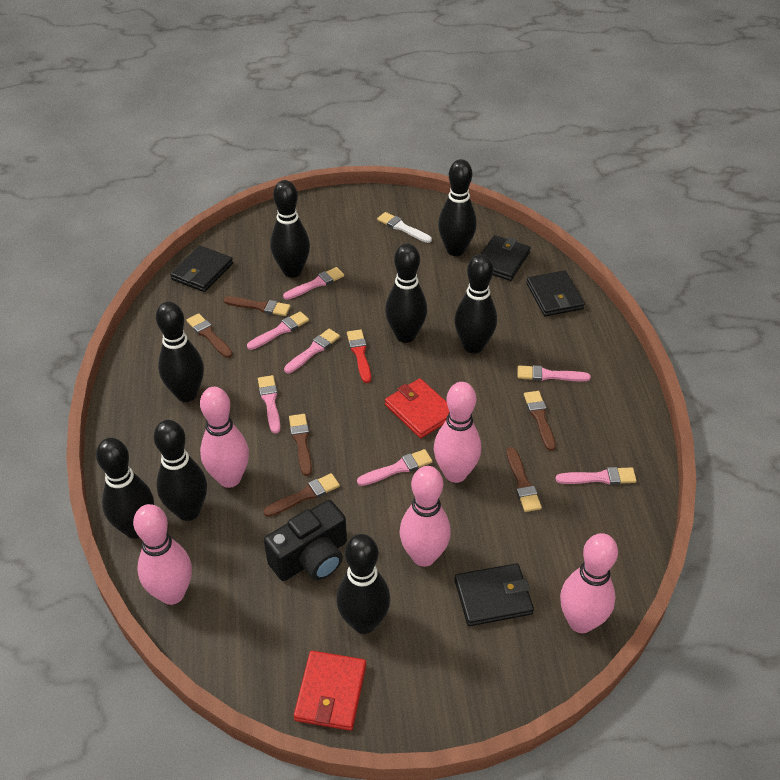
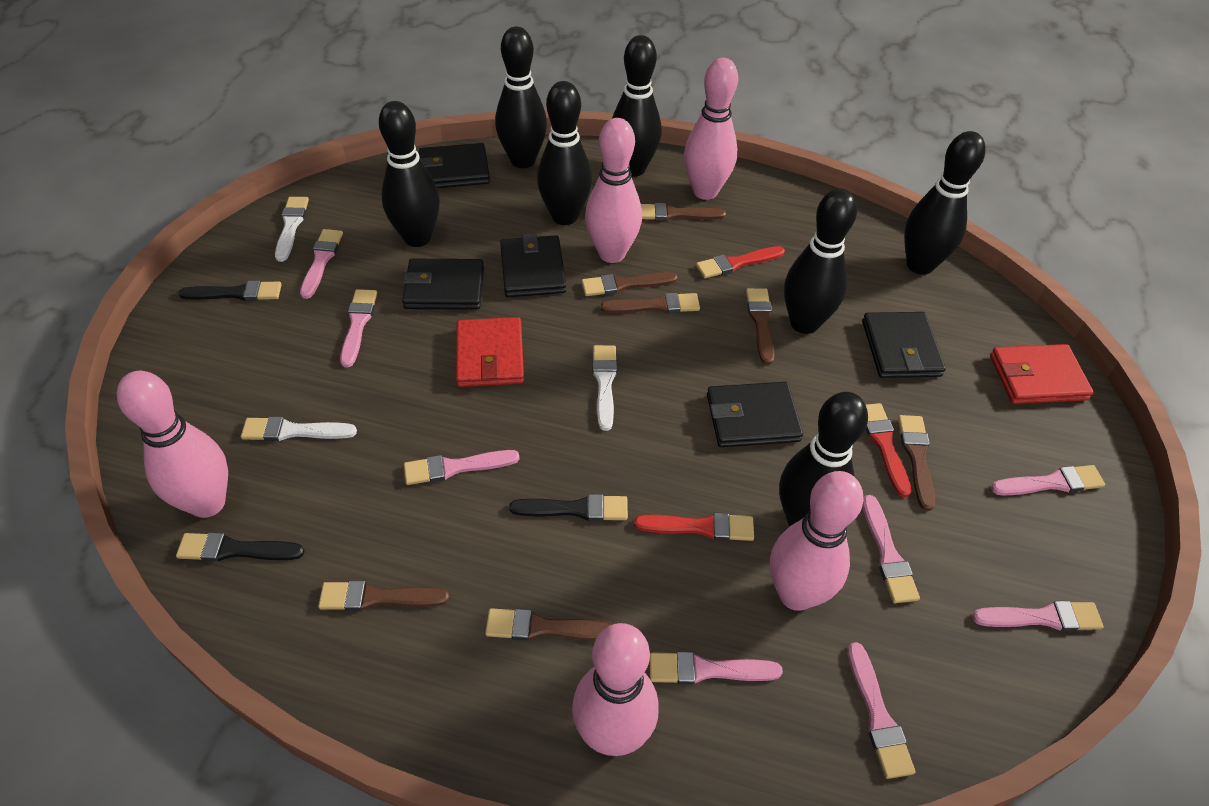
black bowling pin: [96,438,154,539] [154,420,207,521] [156,302,204,402] [271,180,310,278] [336,534,390,634] [385,243,427,343] [438,159,477,256] [455,254,497,354] = 8 -> [379,101,440,247] [495,27,547,168] [537,81,592,225] [612,35,661,177] [779,392,868,526] [784,188,857,334] [904,131,985,275] = 7
black brush: none = 0 -> [176,532,305,562] [178,280,282,301] [509,494,628,521] = 3
black camera: [264,500,347,581] = 1 -> none = 0
black wallet: [170,246,233,292] [455,563,534,626] [481,235,531,281] [526,270,585,316] = 4 -> [402,259,484,310] [419,143,490,188] [500,233,566,297] [707,382,803,447] [862,312,946,378] = 5
brown brush: [186,313,233,358] [224,296,290,316] [263,473,340,517] [289,414,312,476] [507,447,542,512] [524,391,556,451] = 6 -> [318,581,449,611] [485,608,613,641] [582,272,678,296] [601,293,700,313] [641,203,726,221] [746,288,775,365] [898,415,935,511] = 7
pink brush: [247,311,309,350] [258,375,281,434] [283,267,344,300] [284,329,340,373] [357,449,432,486] [517,365,591,381] [555,467,637,485] = 7 -> [300,229,343,299] [340,289,377,367] [404,450,520,485] [650,651,783,684] [848,642,916,779] [862,495,920,603] [972,601,1104,631] [991,465,1105,496] = 8
red brush: [347,329,371,383] = 1 -> [634,513,754,541] [696,246,785,278] [866,403,912,497] = 3
white brush: [377,212,432,243] = 1 -> [241,416,357,441] [275,197,309,262] [593,345,617,431] = 3

